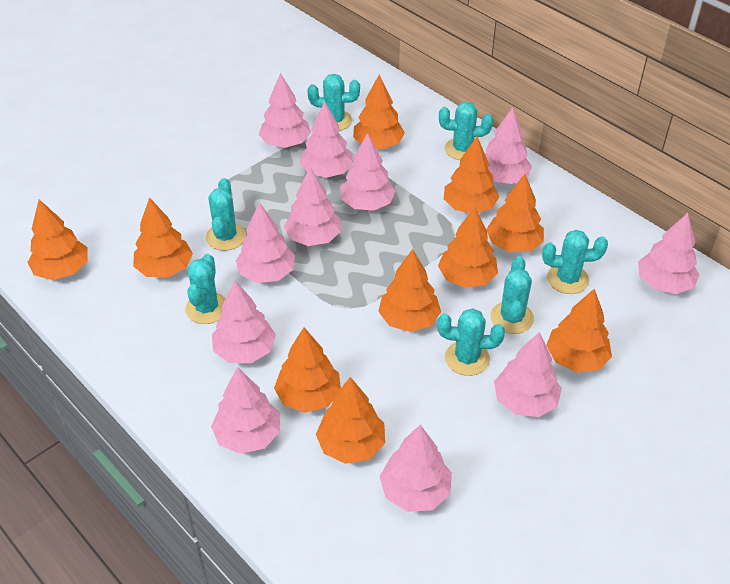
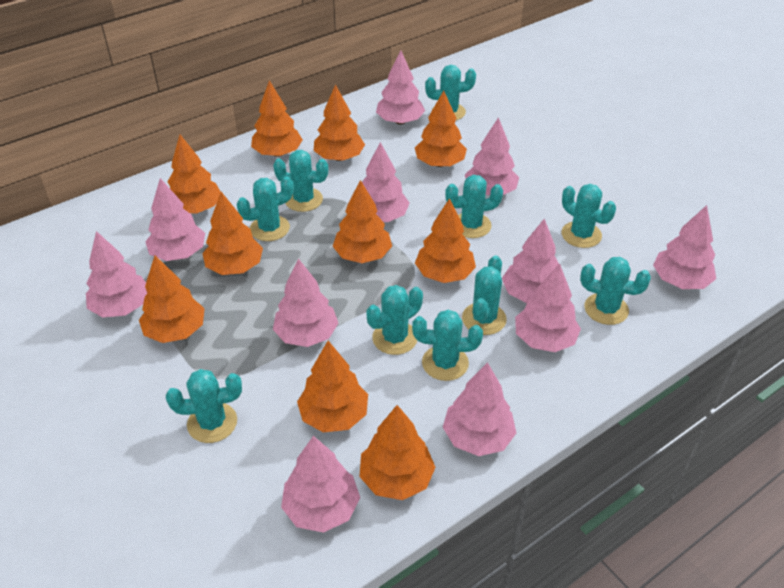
turquoise cactus: [185,254,226,324] [206,178,246,251] [307,74,360,131] [437,308,505,376] [439,102,493,160] [490,256,534,334] [542,230,608,294] = 7 -> [166,369,242,443] [237,177,294,241] [273,150,328,212] [366,285,423,355] [412,310,483,381] [425,65,476,120] [445,175,503,238] [462,255,507,335] [561,184,616,248] [580,257,651,325] = 10

